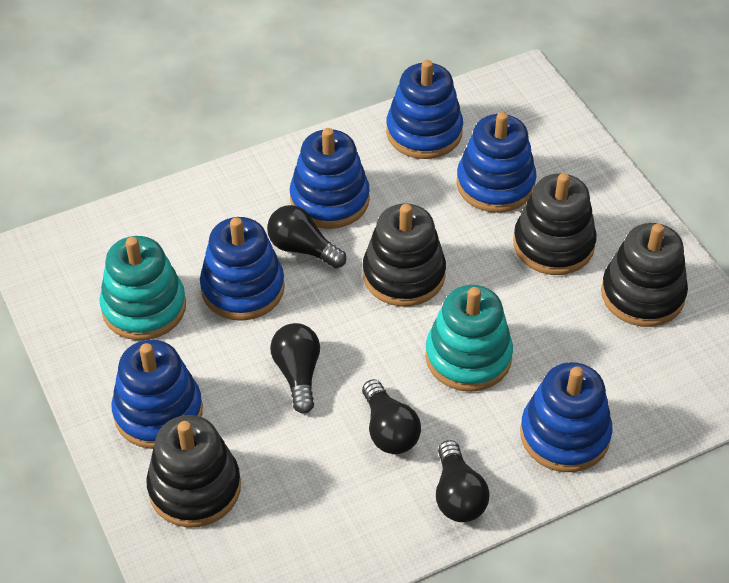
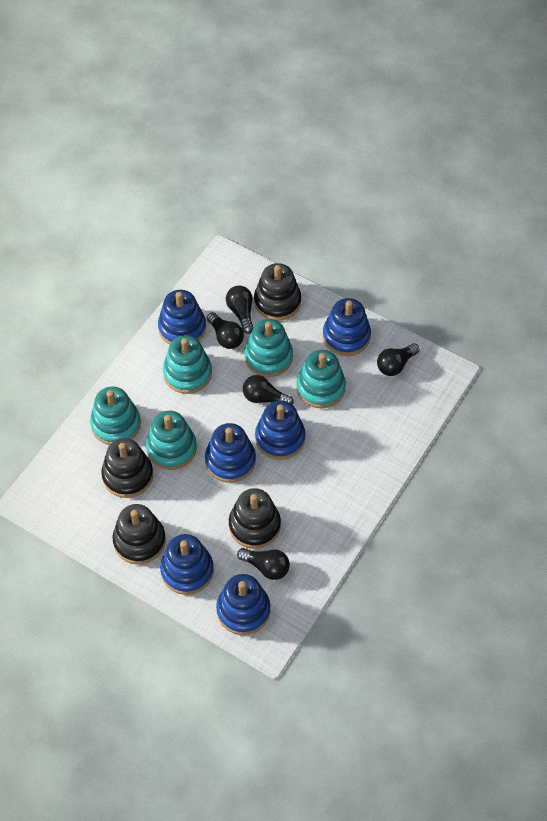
black light bulb: [267,205,346,268] [270,323,320,414] [362,379,421,454] [436,440,490,522] = 4 -> [207,312,244,349] [226,286,253,334] [237,548,290,580] [243,375,294,405] [377,343,420,376] = 5
turquoise stacking toy: [100,236,186,340] [425,285,513,392] = 2 -> [90,386,141,445] [146,411,197,470] [163,335,212,394] [245,319,293,377] [296,350,346,408] = 5

